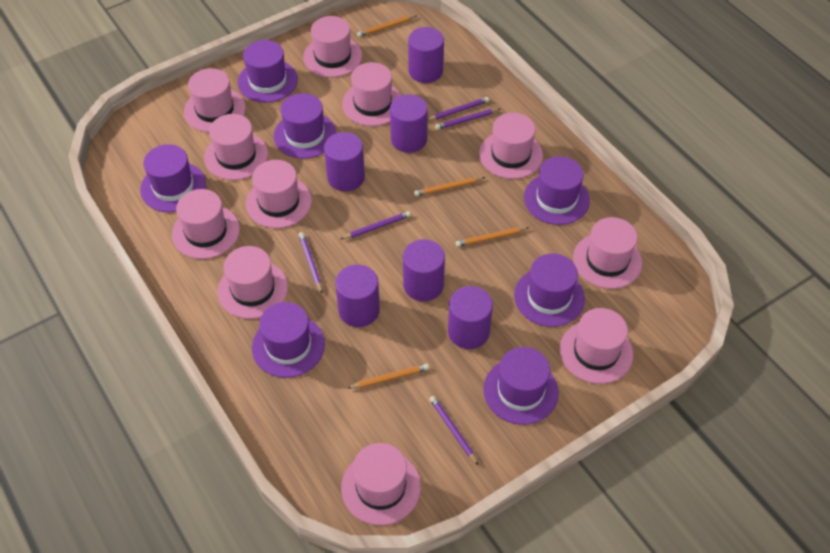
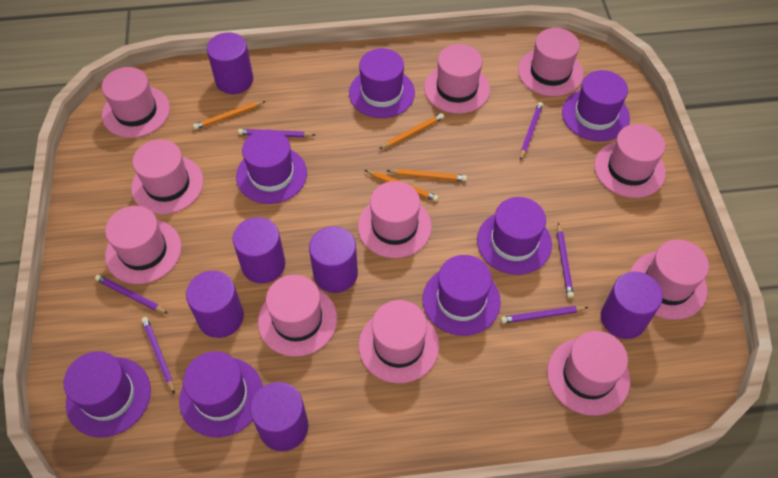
purple pencil: [299,232,322,293] [341,211,411,239] [428,97,489,121] [429,396,479,466] [435,108,500,130] = 5 -> [95,275,168,314] [141,317,175,395] [238,129,315,138] [501,306,588,323] [520,102,543,160] [557,223,574,298] = 6

